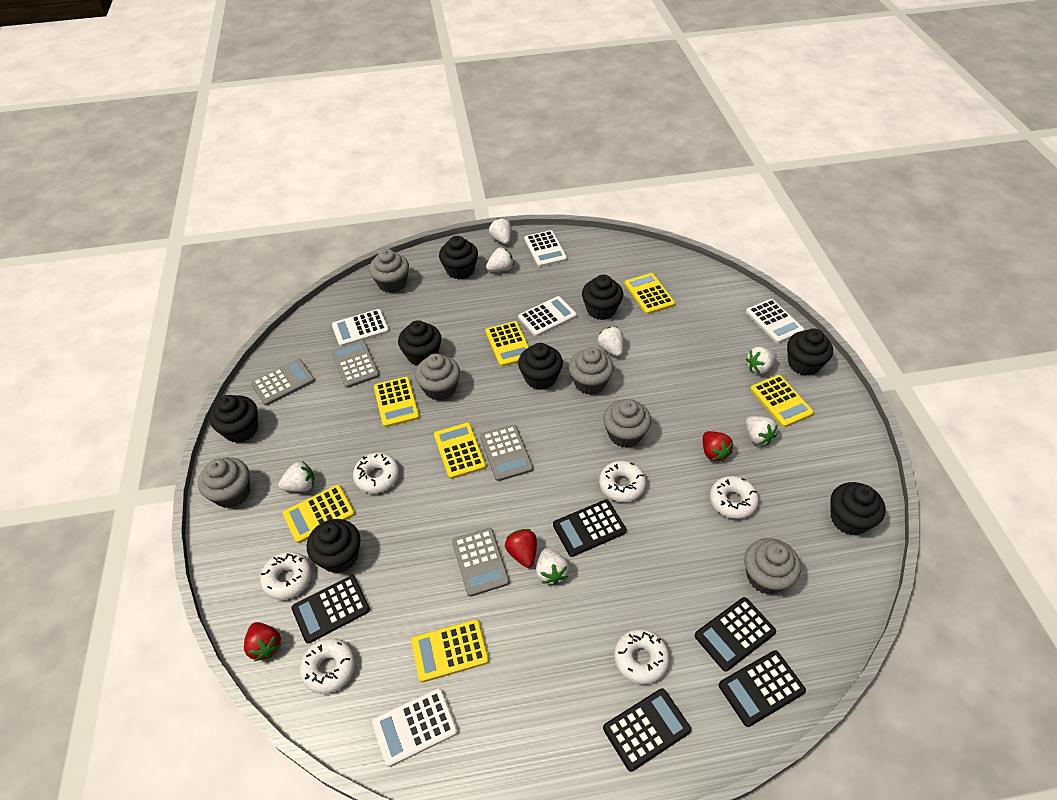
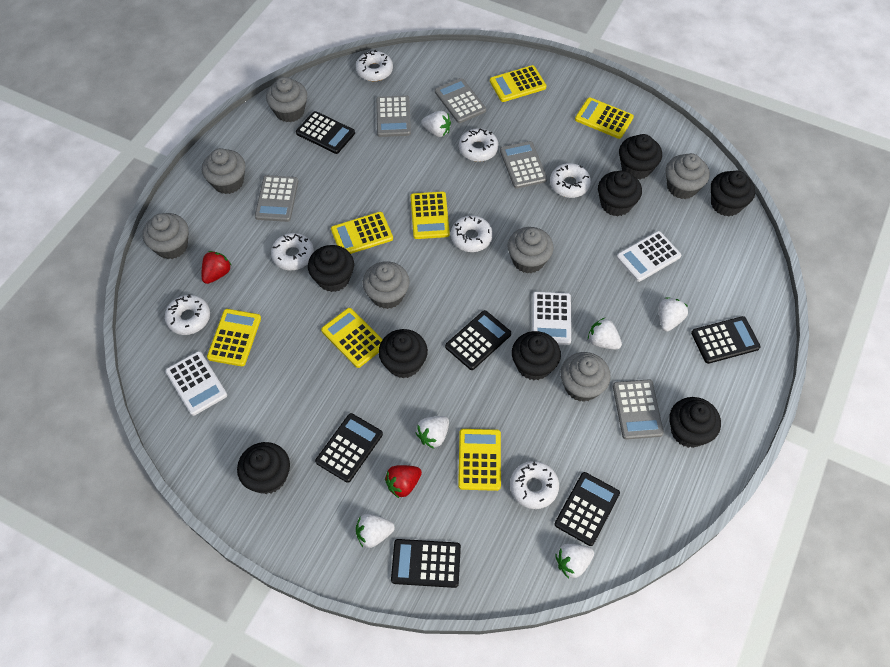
black calculator: [291,575,370,644] [553,500,627,557] [603,688,691,772] [694,597,776,671] [719,650,806,727] = 5 -> [296,111,355,154] [315,413,383,483] [391,539,461,588] [445,310,511,370] [555,472,620,546] [691,316,761,364] = 6
grey calculator: [251,359,315,406] [331,340,380,388] [452,528,510,597] [480,425,533,481] = 4 -> [255,175,298,222] [376,96,411,137] [435,78,486,123] [500,141,547,189] [613,379,664,440] = 5
grey cupcake: [198,457,250,508] [369,249,409,293] [415,353,460,401] [569,347,614,395] [603,399,651,448] [744,538,801,595] = 6 -> [142,213,189,259] [202,148,245,194] [266,77,307,122] [363,261,409,309] [508,227,553,273] [561,352,611,402] [666,153,710,199] = 7
red strawberry: [244,622,281,662] [505,529,537,568] [703,431,733,462] = 3 -> [202,251,232,284] [385,465,422,498] = 2
white calculator: [332,309,389,347] [372,688,458,767] [518,296,577,337] [524,230,567,267] [746,299,804,343] = 5 -> [165,351,227,416] [532,292,571,345] [617,231,681,282] = 3
white donut: [260,552,312,600] [300,638,355,694] [353,453,399,493] [599,460,646,502] [614,629,670,684] [710,476,759,519] = 6 -> [165,294,210,335] [271,233,314,270] [356,50,393,81] [451,215,493,252] [459,128,498,162] [510,461,559,509] [550,163,591,198] = 7
white strawberry: [278,461,315,492] [486,247,514,272] [489,218,511,244] [536,548,569,585] [597,327,624,357] [745,416,777,445] [746,347,777,374] = 7 -> [356,514,395,548] [416,416,449,449] [421,111,451,137] [555,544,594,578] [588,318,622,349] [659,297,688,331] = 6

